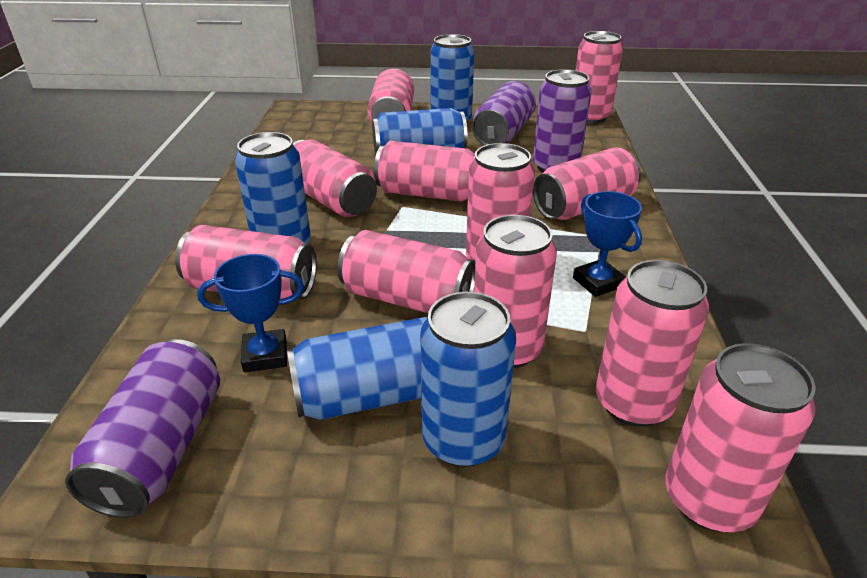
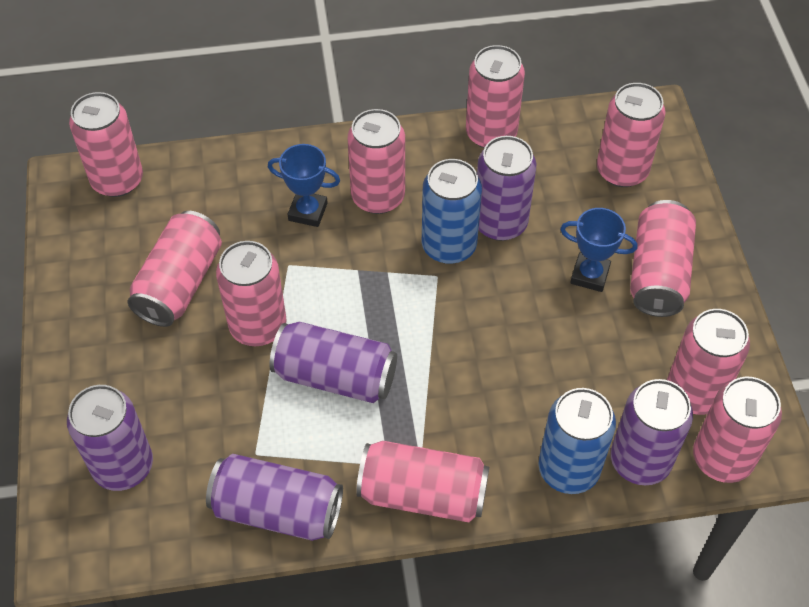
blue can: [235,132,311,244] [287,317,427,420] [372,108,468,155] [420,292,516,467] [430,34,474,122] = 5 -> [422,159,482,264] [538,388,616,494] = 2
pink can: [175,225,317,299] [292,139,377,217] [337,230,475,313] [367,69,414,123] [374,141,475,202] [466,143,535,261] [474,215,557,368] [533,147,641,220] [576,31,623,124] [595,260,709,427] [665,343,816,532] = 11 -> [69,92,143,197] [128,211,222,327] [216,241,287,346] [348,109,405,214] [356,441,489,522] [466,45,525,148] [597,83,666,187] [630,200,696,317] [667,309,750,415] [693,377,782,483] = 10
purple can: [65,339,220,518] [472,81,536,145] [533,69,592,173] = 3 -> [67,385,153,491] [206,454,343,541] [270,322,397,403] [477,136,536,241] [611,379,693,486] = 5

